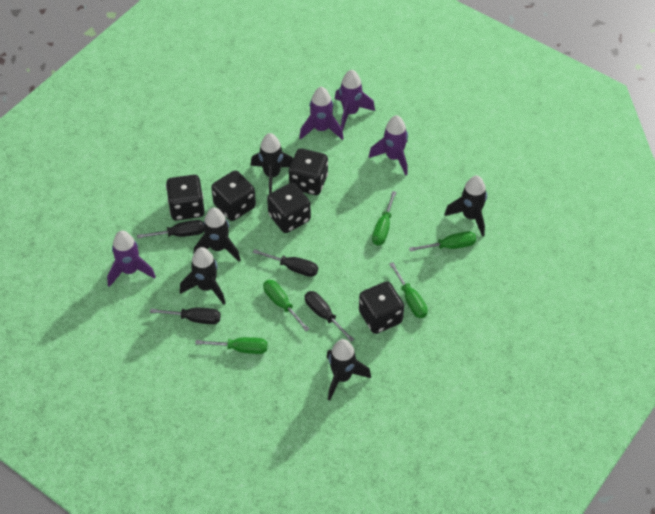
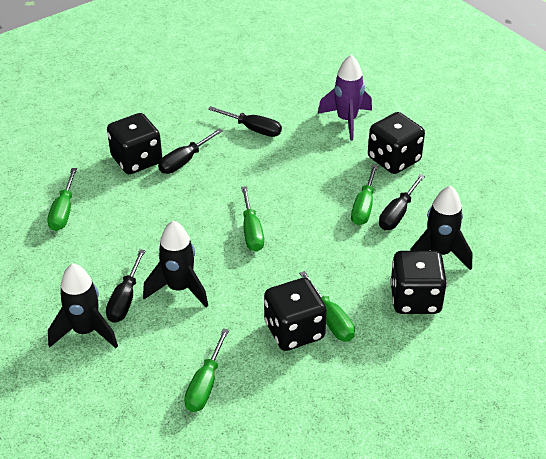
black dice: [166,175,205,221] [211,170,256,221] [267,183,311,233] [289,148,328,195] [359,281,404,334] = 5 -> [107,113,162,174] [264,278,327,351] [368,112,425,174] [390,251,447,314] = 4
black rocket: [180,247,226,305] [194,207,241,262] [251,133,293,194] [327,339,371,400] [444,175,487,237] = 5 -> [48,263,118,348] [143,220,208,307] [410,185,472,270] = 3
purple rocket: [107,230,156,287] [299,87,344,140] [335,70,375,130] [369,115,408,176] = 4 -> [318,55,372,141] = 1

